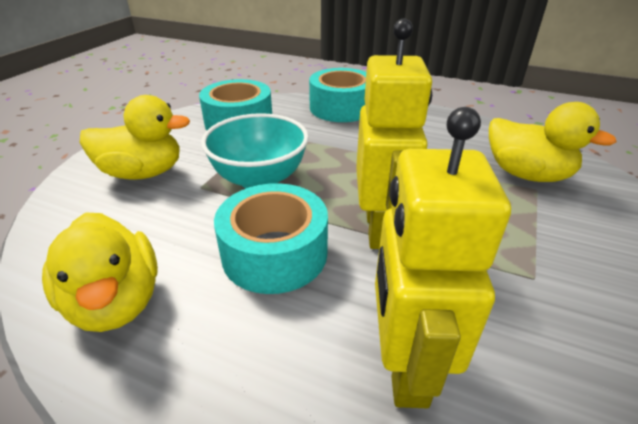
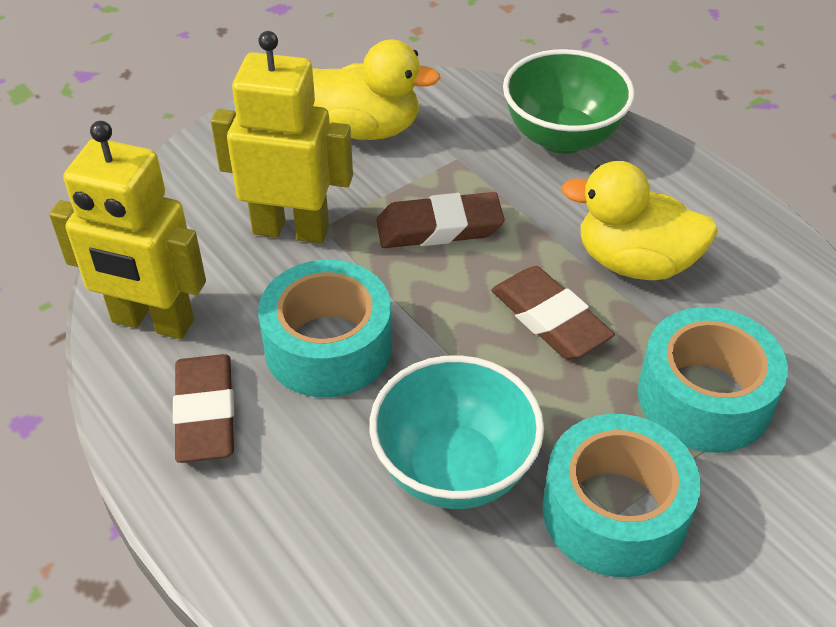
brown eraser: none = 0 -> [173,354,234,463] [376,192,505,248] [491,266,615,360] = 3
green bowl: none = 0 -> [503,49,635,154] = 1
yellow duck: [42,213,158,332] [80,95,190,180] [489,102,617,182] = 3 -> [312,40,441,140] [561,161,718,280] = 2

